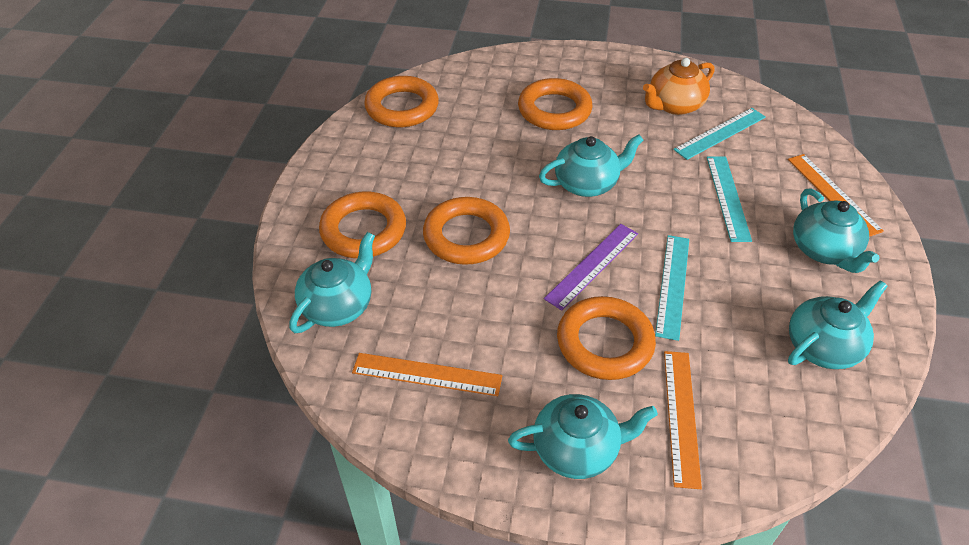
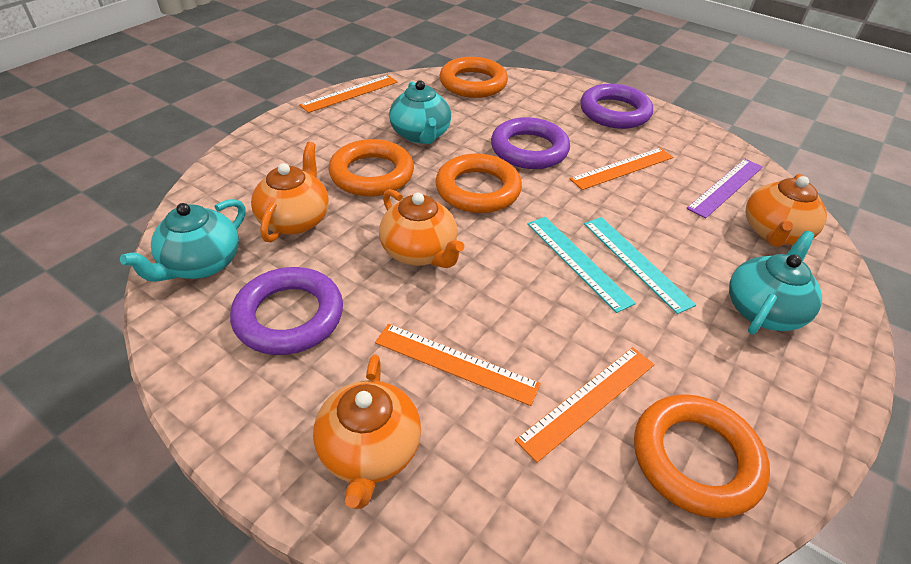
orange ring: [319,192,406,258] [364,76,439,127] [423,197,510,265] [518,78,593,130] [557,296,656,380] = 5 -> [328,139,414,196] [435,154,522,213] [440,57,508,98] [634,394,770,518] = 4
orange ruler: [352,353,502,396] [664,351,702,489] [788,154,884,237] = 3 -> [299,75,398,113] [375,324,541,406] [515,347,655,462] [570,148,673,190] = 4
orange teapot: [643,58,715,115] = 1 -> [251,142,329,242] [313,355,421,509] [379,189,464,268] [746,174,827,247] = 4
purple ring: none = 0 -> [230,267,343,355] [491,117,570,169] [580,84,653,129] = 3
turquoise ruler: [655,235,689,341] [673,108,766,160] [707,156,752,242] = 3 -> [527,217,636,313] [584,217,696,314] = 2
turquoise teapot: [289,232,375,333] [508,394,658,479] [539,134,644,197] [788,280,888,369] [793,188,880,273] = 5 -> [120,199,245,282] [389,80,451,144] [729,231,822,335] = 3

